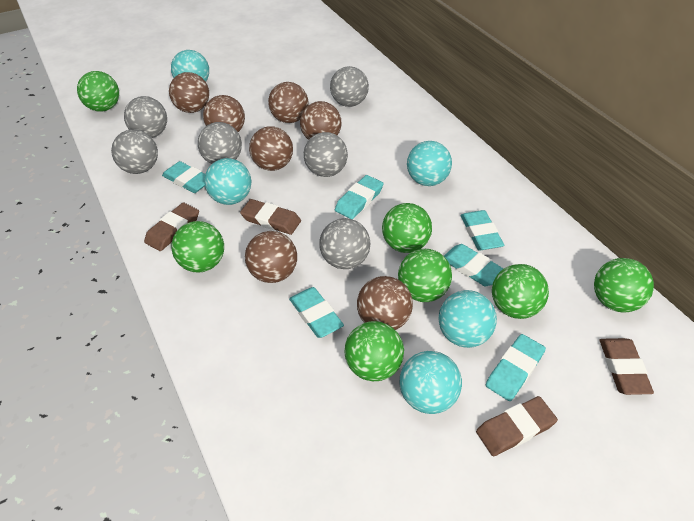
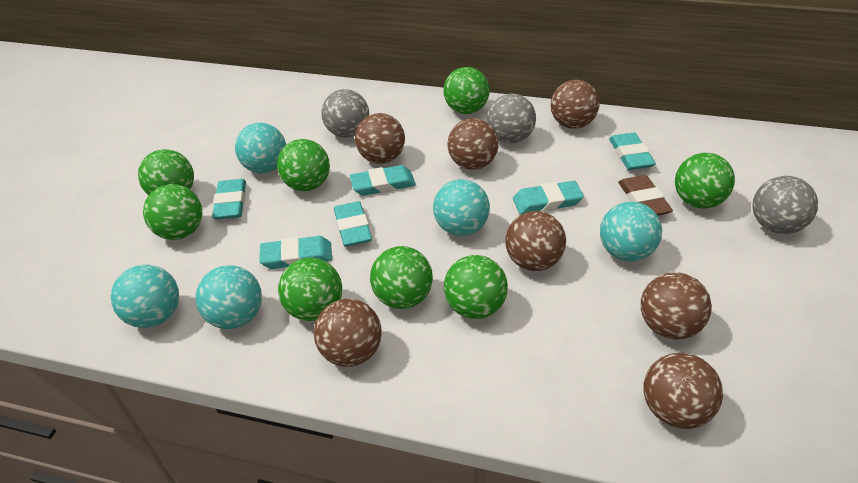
brown eraser: [144,203,199,251] [240,199,301,235] [476,396,558,456] [600,338,654,395] = 4 -> [618,175,673,216] = 1
green ball: [77,71,119,111] [171,221,224,272] [344,321,404,381] [382,203,432,253] [398,249,452,302] [492,264,549,319] [594,258,654,312] = 7 -> [138,149,194,196] [143,184,202,240] [277,139,330,191] [278,258,342,321] [370,246,433,309] [444,67,490,114] [444,255,508,319] [675,153,735,208] = 8
grey ball: [111,129,158,174] [124,96,167,138] [198,122,242,164] [304,132,348,177] [319,218,370,269] [330,66,369,107] = 6 -> [321,89,369,138] [487,94,536,143] [752,176,818,234] = 3

